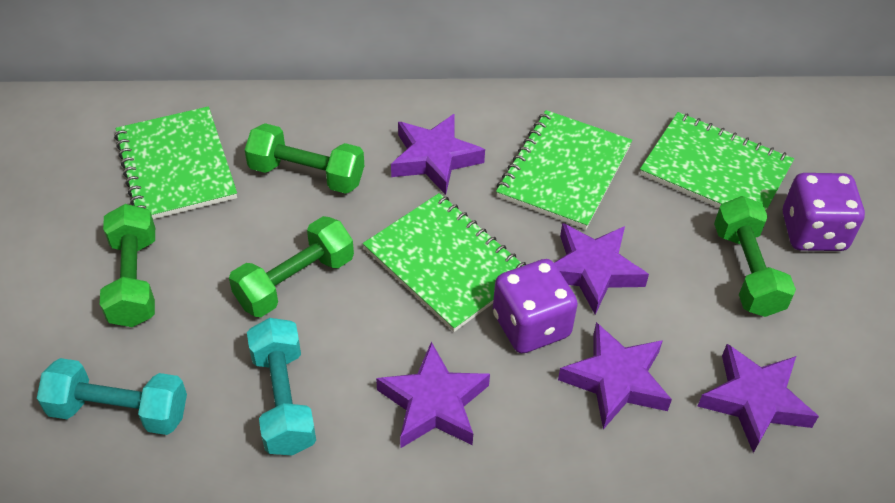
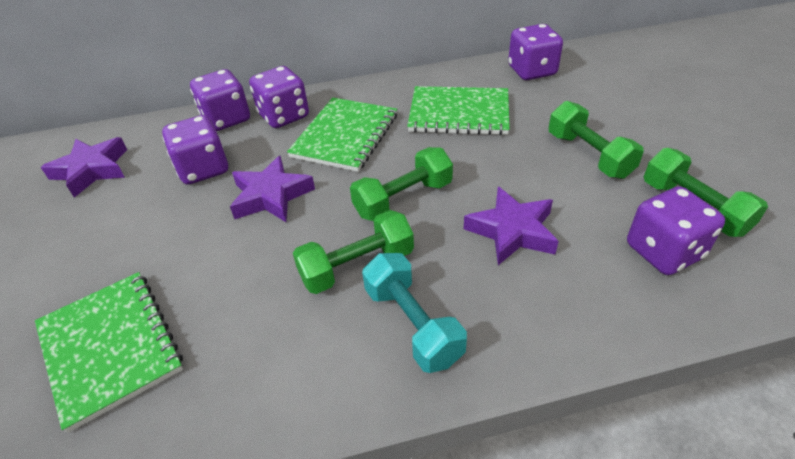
green notebook: [114,106,237,219] [363,193,526,332] [496,110,632,229] [640,112,794,211] = 4 -> [35,272,183,433] [287,98,397,172] [407,86,510,135] = 3
purple dice: [493,259,578,353] [783,173,865,251] = 2 -> [162,115,228,185] [190,69,250,131] [249,66,309,128] [508,24,563,80] [627,186,725,275] = 5
purple star: [376,342,490,448] [391,114,485,195] [554,223,649,315] [558,322,672,429] [697,344,819,453] = 5 -> [41,137,127,198] [230,156,315,222] [464,187,559,265] = 3
turquoise dumbbell: [37,358,187,435] [247,318,316,456] = 2 -> [362,253,467,373] = 1

